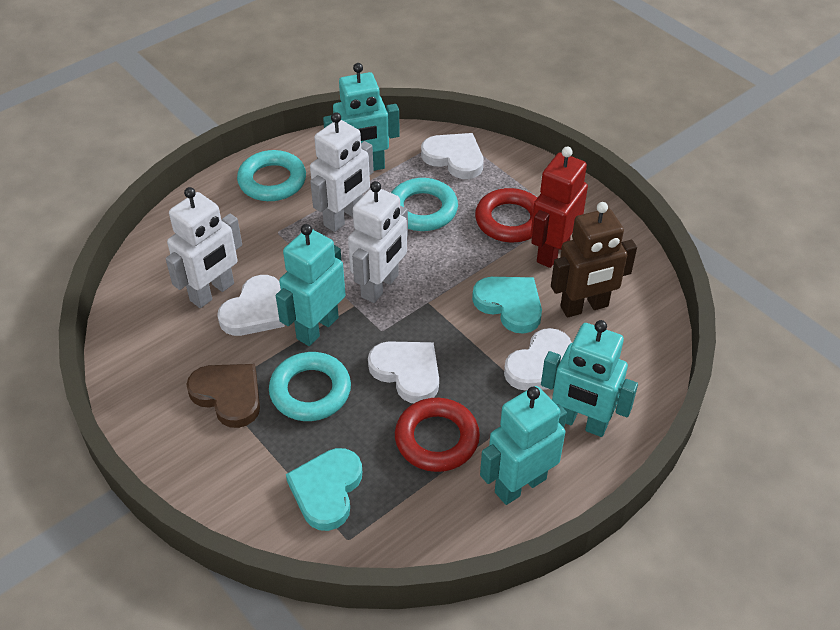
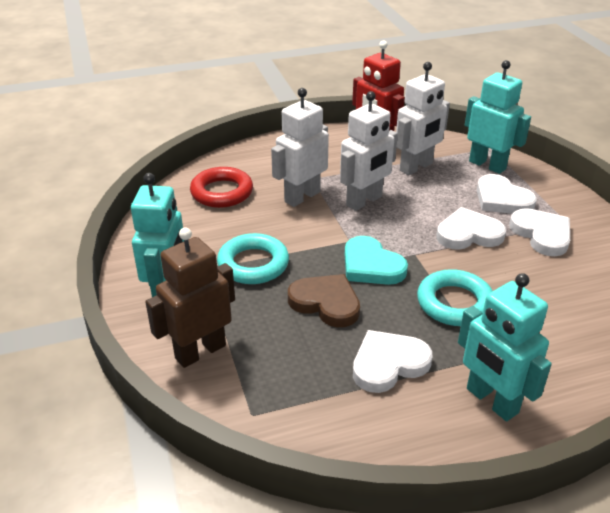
red ring: [395,398,480,472] [475,188,537,242] = 2 -> [190,167,253,208] = 1
turquoise heart: [286,448,362,531] [472,277,542,334] = 2 -> [345,236,408,285] = 1
turquoise ring: [237,150,306,201] [269,352,351,421] [391,178,458,231] = 3 -> [217,233,289,284] [417,269,493,326] = 2
turquoise robot: [276,224,345,346] [323,63,400,171] [480,386,567,505] [541,320,638,437] = 4 -> [131,173,184,297] [458,273,552,421] [465,60,531,174] = 3

